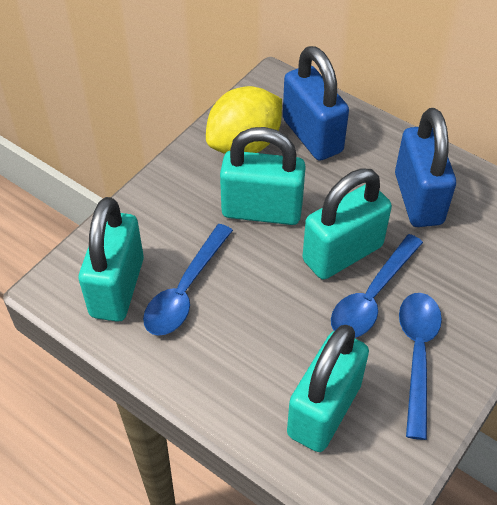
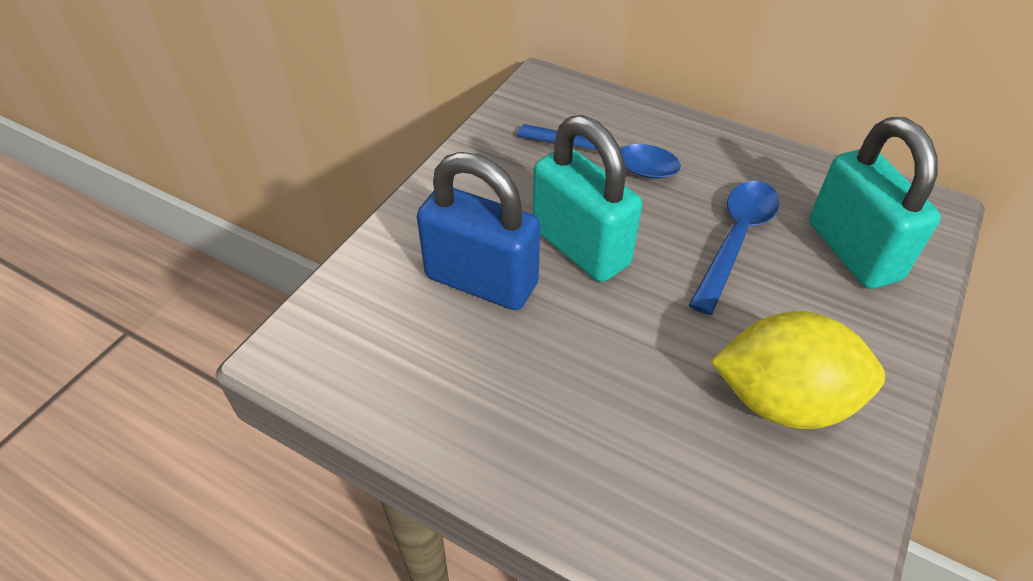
blue padlock: [283,46,349,161] [395,108,456,227] = 2 -> [417,152,541,310] = 1
blue spoon: [143,224,233,336] [331,234,423,338] [399,293,442,440] = 3 -> [517,124,681,179] [689,181,780,315] = 2
turquoise padlock: [79,197,144,322] [220,127,306,225] [287,325,369,452] [302,168,392,280] = 4 -> [533,115,642,282] [809,117,941,289] = 2

